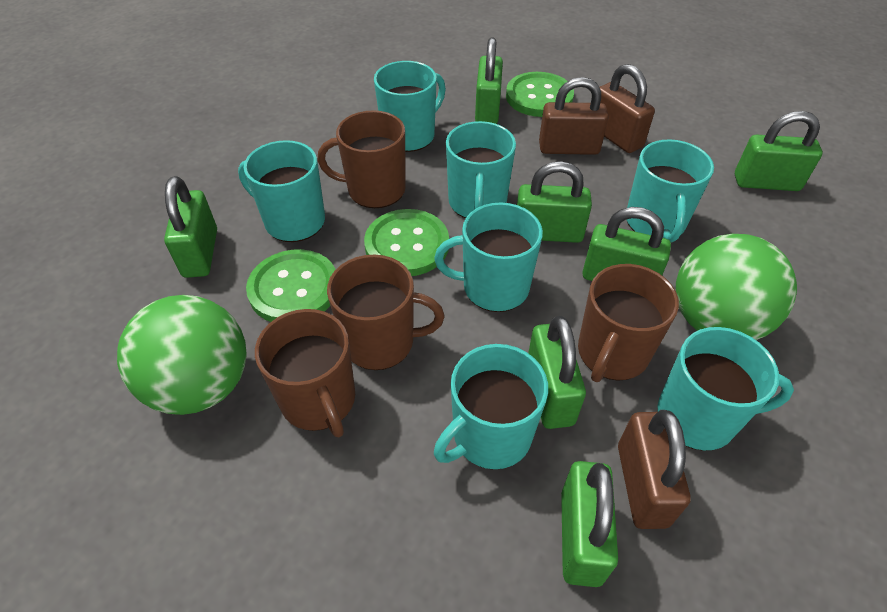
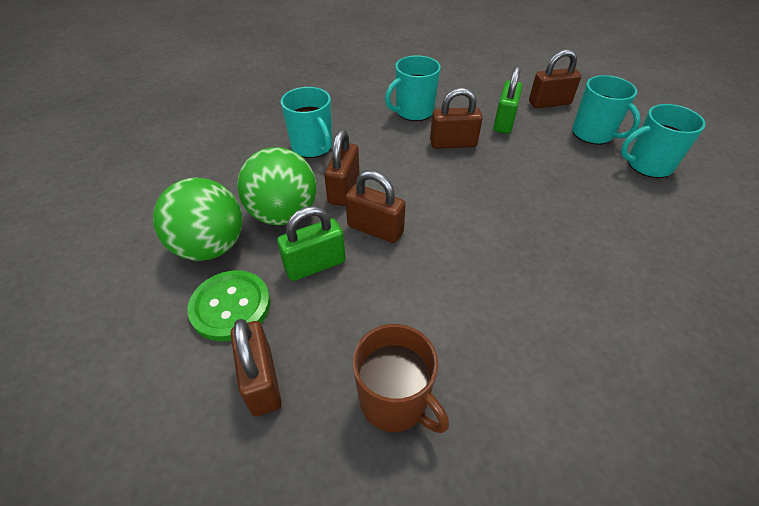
brown mug: [255,309,355,437] [318,110,406,208] [327,255,444,370] [578,264,679,382] = 4 -> [352,324,449,433] = 1
brown padlock: [539,77,609,155] [599,64,655,153] [618,410,691,529] = 3 -> [231,319,282,416] [324,130,360,206] [345,170,406,243] [430,88,483,149] [529,49,581,108] = 5
green button: [246,249,336,322] [364,209,449,276] [506,72,574,117] = 3 -> [187,270,271,341] = 1
green padlock: [164,176,217,278] [475,37,503,124] [517,161,592,243] [528,316,586,429] [561,461,618,587] [582,207,671,281] [735,111,823,191] = 7 -> [277,206,346,281] [493,66,523,134] = 2
turquoise mug: [238,140,325,242] [374,61,446,152] [434,203,543,312] [434,344,548,469] [446,121,516,218] [626,139,714,242] [658,327,794,451] = 7 -> [281,87,333,158] [385,55,441,121] [572,75,641,145] [621,104,706,178] = 4

